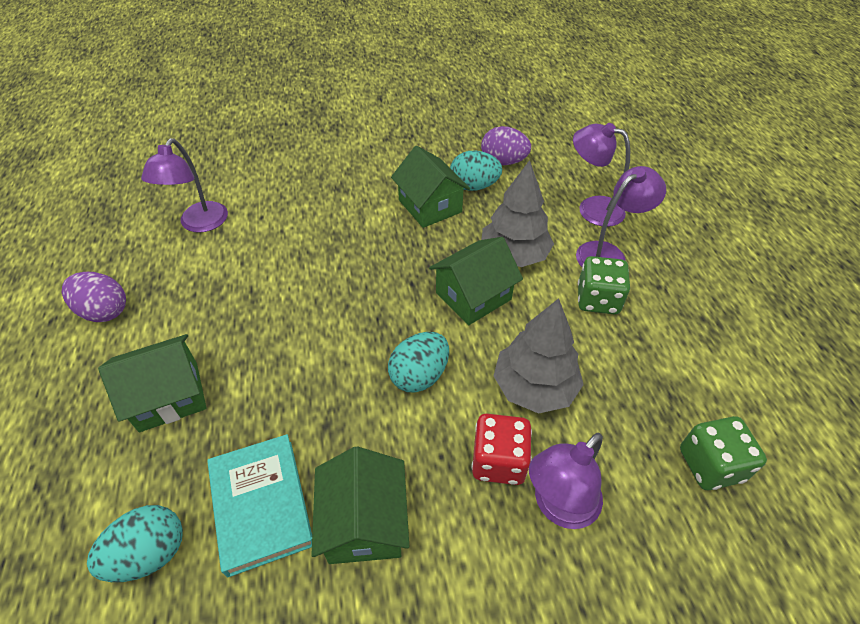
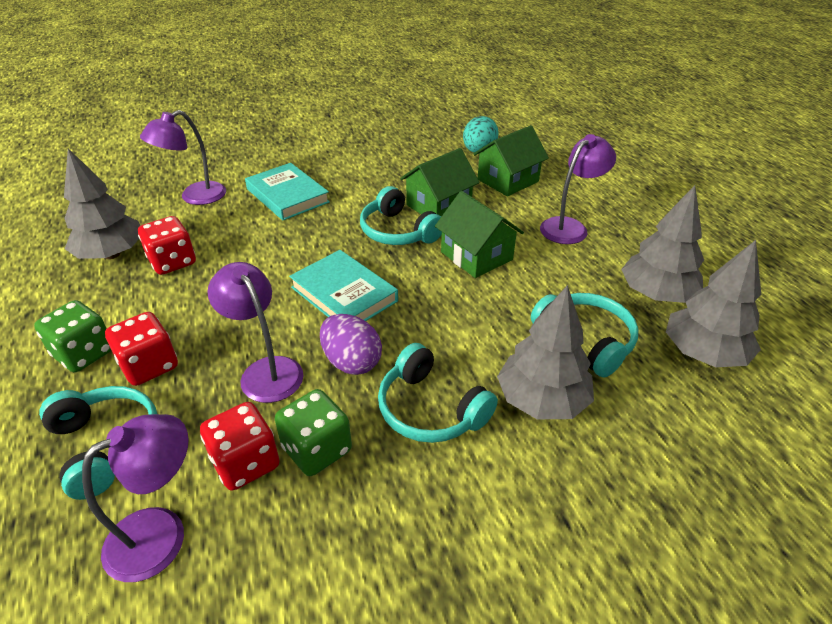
green house: [98,334,206,432] [311,446,409,564] [391,146,470,228] [429,237,523,325] = 4 -> [400,148,480,216] [435,191,524,278] [474,125,549,196] = 3
grey tree: [481,160,554,267] [493,298,584,414] = 2 -> [64,149,140,259] [497,285,594,419] [621,185,704,303] [666,240,761,367] = 4
purple egg: [62,272,126,322] [481,126,531,165] = 2 -> [320,314,382,375] = 1
red dice: [472,414,532,485] = 1 -> [105,312,178,386] [138,216,196,275] [200,402,280,491] = 3
turquoise book: [207,434,312,577] = 1 -> [245,163,330,220] [289,250,398,321] = 2
turquoise egg: [87,505,183,582] [388,332,449,393] [450,150,502,191] = 3 -> [463,116,499,153] = 1
turquoise headphones: none = 0 -> [39,386,157,500] [360,186,442,245] [378,343,498,443] [531,293,638,378] = 4

